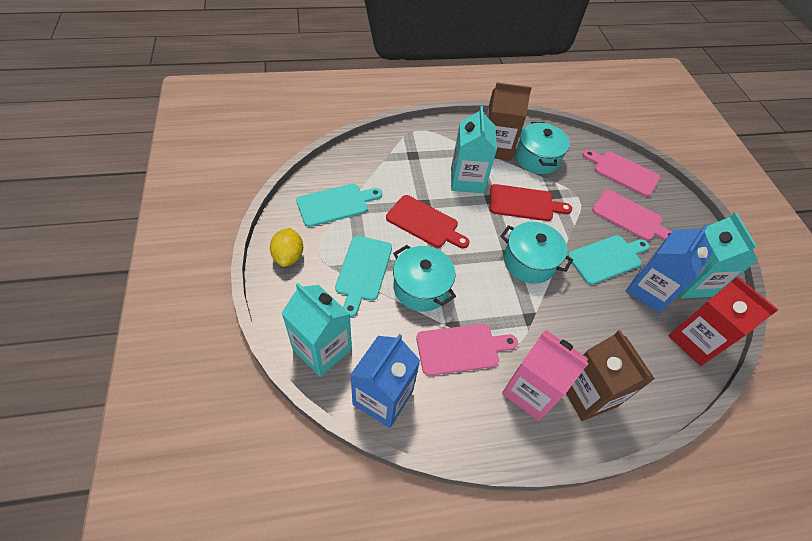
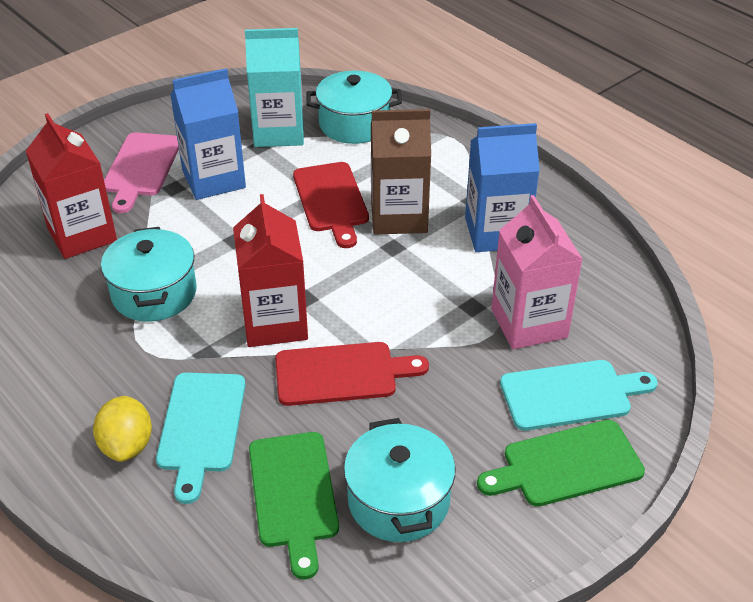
brown carton: [486,83,532,161] [566,330,655,421] = 2 -> [371,109,431,235] = 1
green cutting board: none = 0 -> [249,432,339,579] [477,420,645,507] = 2
pink cutting board: [416,324,518,376] [583,150,660,197] [592,190,672,241] = 3 -> [104,132,179,213] = 1
red carton: [669,276,778,366] = 1 -> [26,113,117,259] [233,194,308,347] = 2
turquoise carton: [282,283,352,377] [451,106,497,193] [679,212,758,298] = 3 -> [245,28,304,147] = 1
turquoise cutting board: [296,184,382,227] [335,236,392,317] [568,235,649,285] = 3 -> [156,373,245,504] [500,360,658,431] = 2

